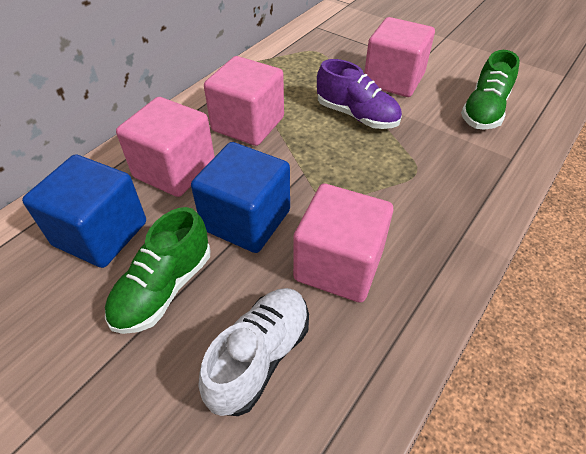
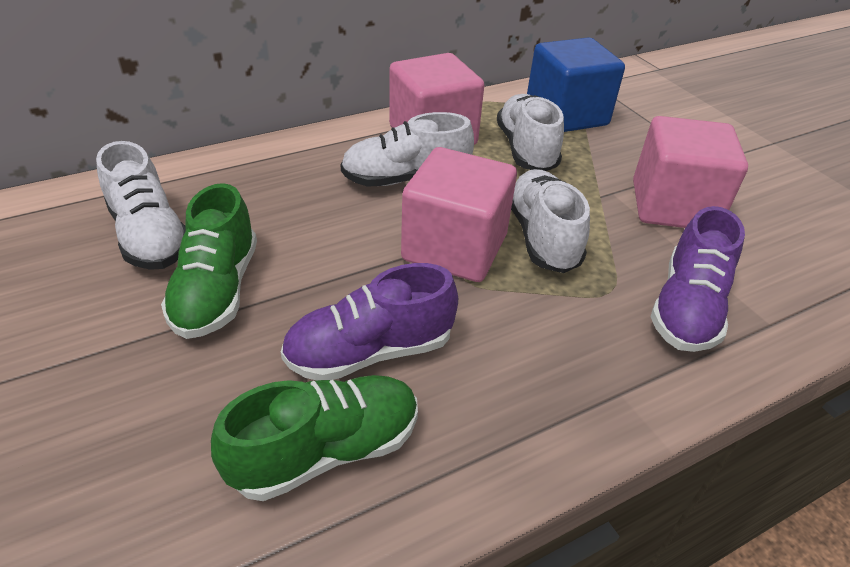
blue cube: [22,154,146,268] [191,142,290,253] = 2 -> [527,37,625,132] = 1
pink cube: [116,97,215,197] [204,56,284,146] [293,184,393,303] [364,17,435,97] = 4 -> [389,53,484,145] [401,147,517,282] [633,116,748,228] = 3
purple shoe: [317,59,402,129] = 1 -> [281,263,458,380] [650,206,745,352] = 2
white shoe: [199,288,309,416] = 1 -> [96,141,186,270] [340,112,474,187] [497,94,564,171] [511,169,590,273] = 4

